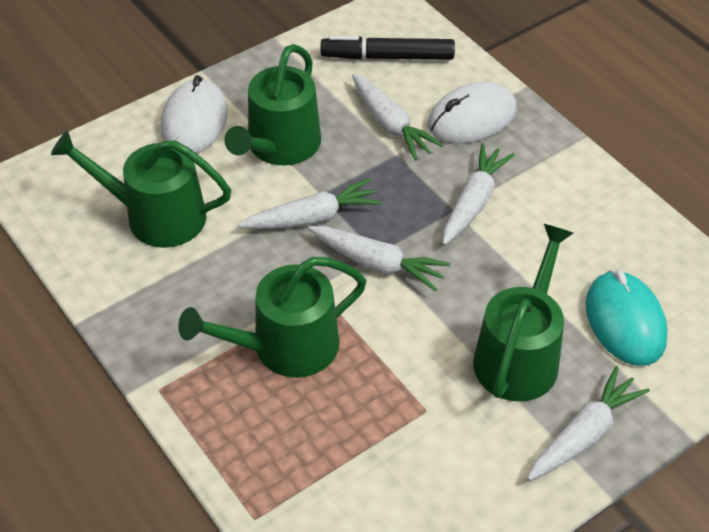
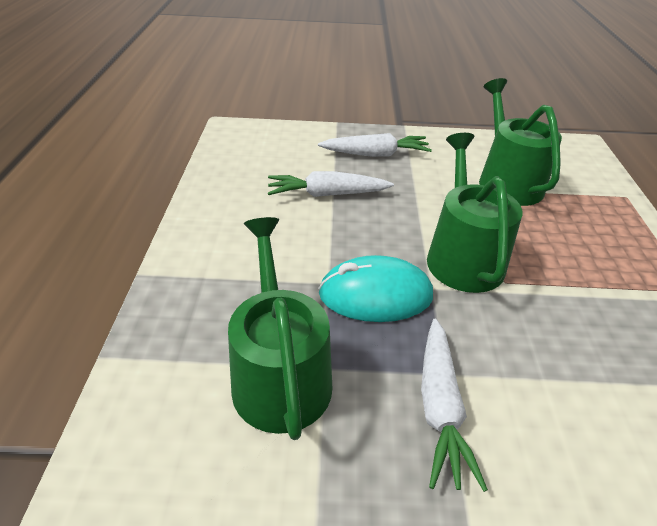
black marker: [321,35,455,60] = 1 -> none = 0
green watering can: [51,131,231,248] [178,257,367,378] [224,44,321,166] [473,224,573,401] = 4 -> [228,217,333,440] [427,133,522,293] [479,78,562,206] = 3
white carrot: [238,178,382,229] [308,226,450,291] [352,74,443,160] [443,143,515,245] [527,366,650,481] = 5 -> [268,171,394,197] [318,133,432,157] [421,319,488,492] = 3
white mouse: [161,75,228,153] [428,82,517,143] = 2 -> none = 0

